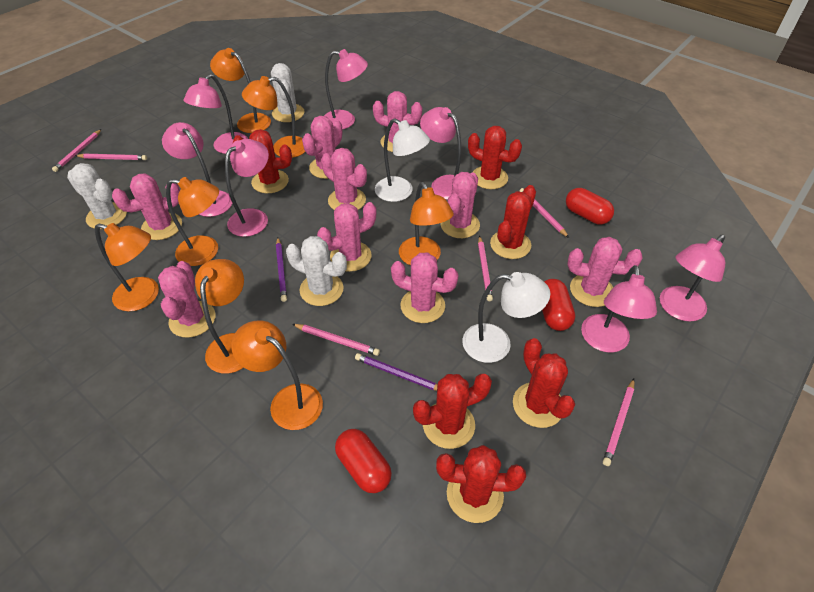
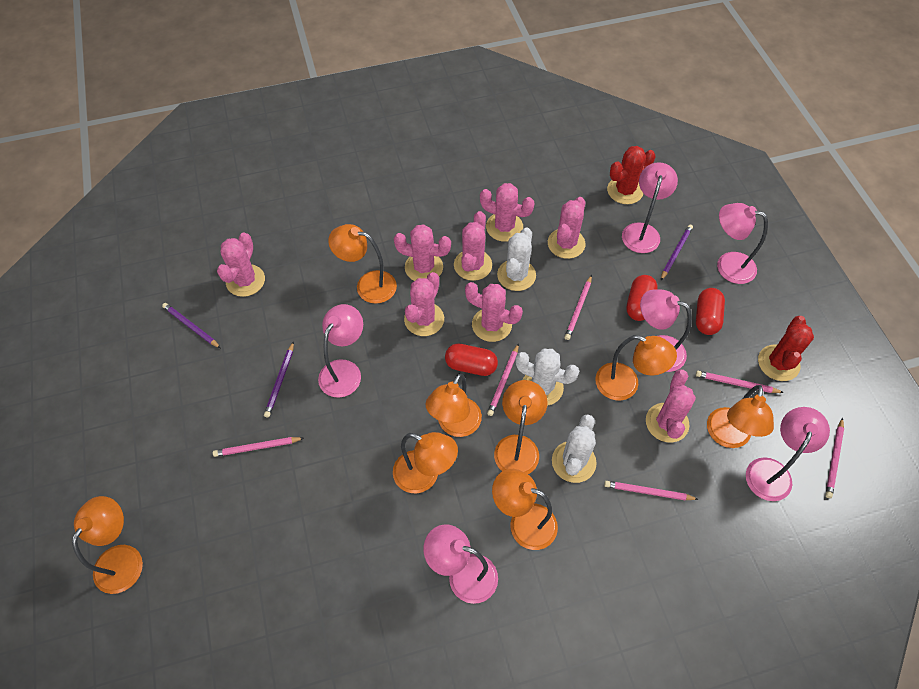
orange lamp: [95,223,159,312] [166,177,219,266] [195,259,244,374] [210,48,271,133] [231,321,323,430] [242,76,305,158] [399,182,454,265] = 7 -> [72,496,143,594] [328,224,397,304] [393,432,458,493] [425,373,482,437] [492,469,558,550] [494,380,547,474] [595,335,677,401] [707,385,774,448] = 8
pink cactus: [112,173,182,240] [158,261,215,338] [302,116,343,179] [317,202,376,272] [321,148,367,210] [373,91,422,152] [391,252,459,323] [440,172,480,238] [568,237,642,307] = 9 -> [217,232,265,297] [394,224,451,281] [404,272,444,336] [454,211,492,281] [465,282,523,342] [480,183,535,242] [548,197,586,259] [646,369,696,442] = 8
pink lamp: [162,122,232,217] [184,74,248,154] [225,139,269,237] [324,49,368,129] [420,107,461,200] [581,265,657,353] [660,235,725,321] = 7 -> [318,304,363,398] [424,524,498,604] [622,162,678,253] [640,290,692,372] [717,203,768,284] [746,407,830,501] = 6
purple pencil: [276,238,287,302] [355,353,437,391] = 2 -> [162,303,221,348] [264,341,294,417] [661,224,693,280] = 3
red cactus: [233,129,292,193] [413,374,492,449] [436,445,526,523] [468,126,522,189] [490,185,536,259] [513,338,575,428] = 6 -> [607,146,655,204] [758,316,814,381] = 2
white lamp: [375,119,430,202] [462,272,550,363] = 2 -> none = 0

